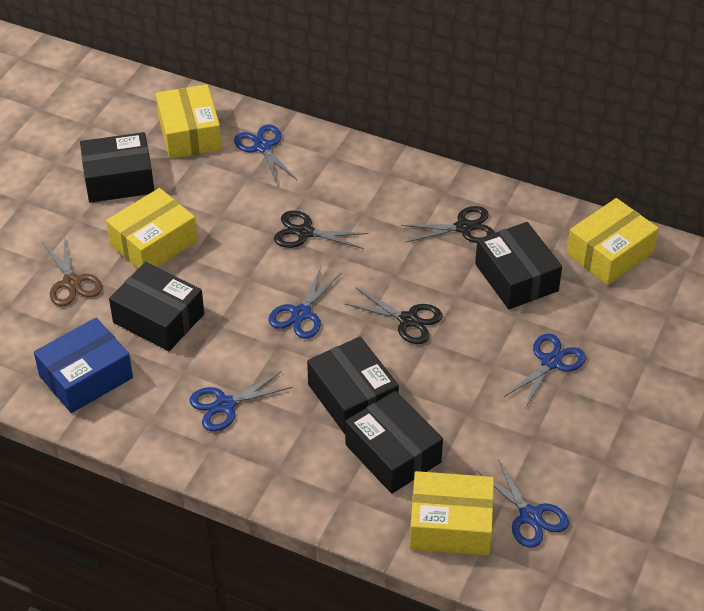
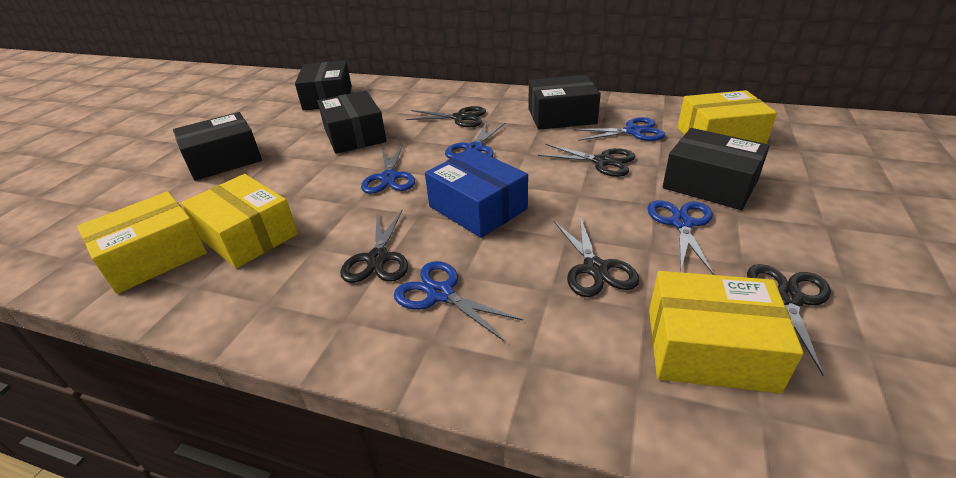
black scissors: [274,210,368,249] [345,288,442,344] [401,206,495,243] = 3 -> [340,210,408,283] [406,106,486,127] [538,144,636,177] [554,216,640,297] [747,264,831,375] = 5
brown scissors: [42,237,102,306] = 1 -> none = 0

